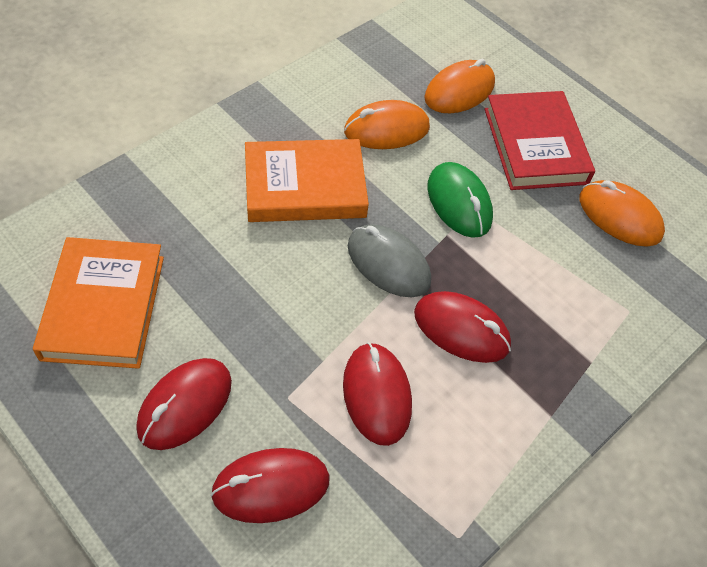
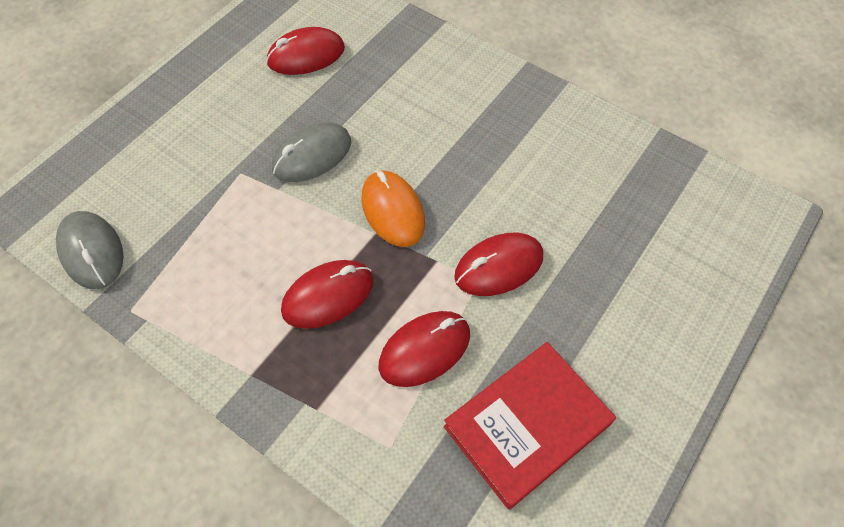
green mouse: [428,162,493,238] = 1 -> none = 0
grey mouse: [348,224,431,297] = 1 -> [56,211,123,289] [272,122,351,182] = 2
orange book: [33,237,164,369] [245,139,369,222] = 2 -> none = 0
orange mouse: [344,100,430,149] [424,59,495,113] [579,180,665,246] = 3 -> [361,170,425,247] = 1

